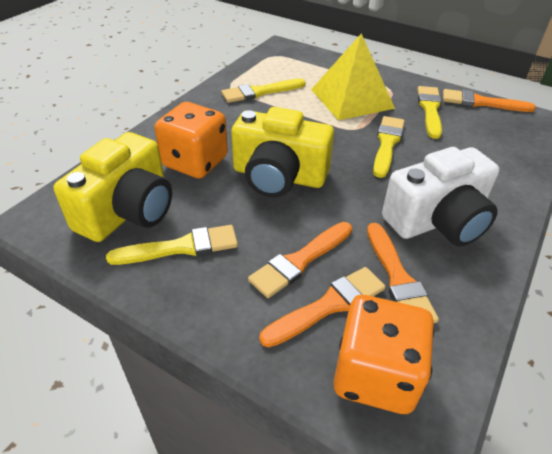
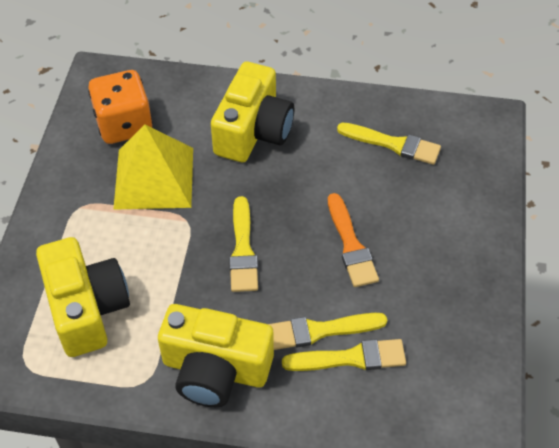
orange brush: [248,222,352,298] [259,267,386,347] [367,223,439,323] [443,89,536,112] = 4 -> [328,193,379,287] = 1
orange dice: [155,102,228,178] [333,295,435,414] = 2 -> [88,70,153,144] = 1
white camera: [382,147,500,247] = 1 -> none = 0
yellow camera: [54,132,172,242] [231,107,334,198] = 2 -> [36,237,130,357] [158,304,274,407] [211,62,294,162] = 3

